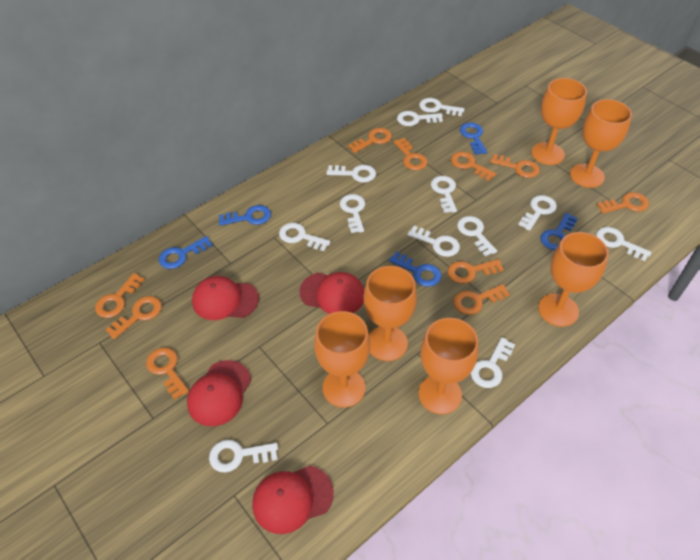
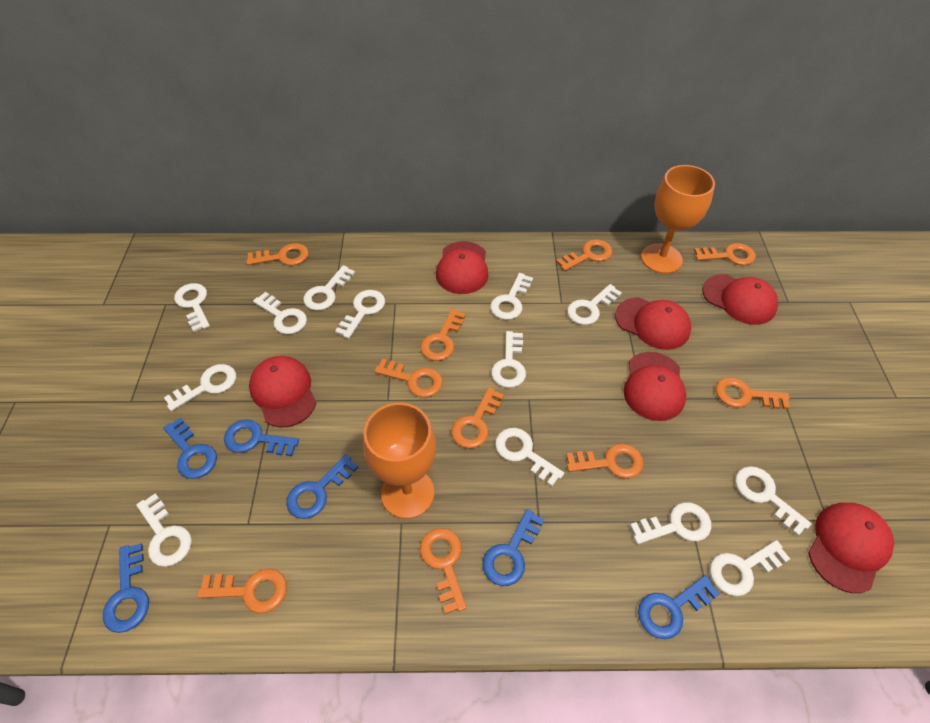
blue key: [159,236,213,269] [219,205,271,226] [389,251,441,287] [460,122,487,155] [541,213,578,250] = 5 -> [103,543,149,633] [163,418,217,479] [224,419,299,456] [286,454,358,519] [482,509,544,586] [638,575,720,639] = 6
orange goblet: [314,311,370,408] [363,266,417,361] [419,318,478,414] [532,78,587,165] [538,232,609,327] [570,99,632,188] = 6 -> [363,403,436,519] [641,165,715,274] = 2
red cap: [187,360,251,426] [192,276,259,320] [252,466,334,534] [299,272,364,314] = 4 -> [249,356,316,427] [436,241,488,294] [615,297,691,350] [624,352,686,421] [703,274,778,325] [808,503,894,593] = 6
white key: [209,440,278,473] [279,223,331,251] [326,165,376,183] [340,194,365,233] [397,111,443,126] [407,226,460,257] [419,98,464,116] [431,176,457,213] [457,216,497,256] [471,337,515,388] [518,195,557,231] [596,227,652,261] = 12 -> [136,493,192,567] [164,364,236,411] [174,283,210,332] [253,292,307,334] [303,265,355,311] [335,290,385,339] [490,273,533,320] [491,331,526,388] [495,428,564,487] [567,284,622,325] [630,502,711,544] [710,540,790,596] [735,466,812,536] = 13

